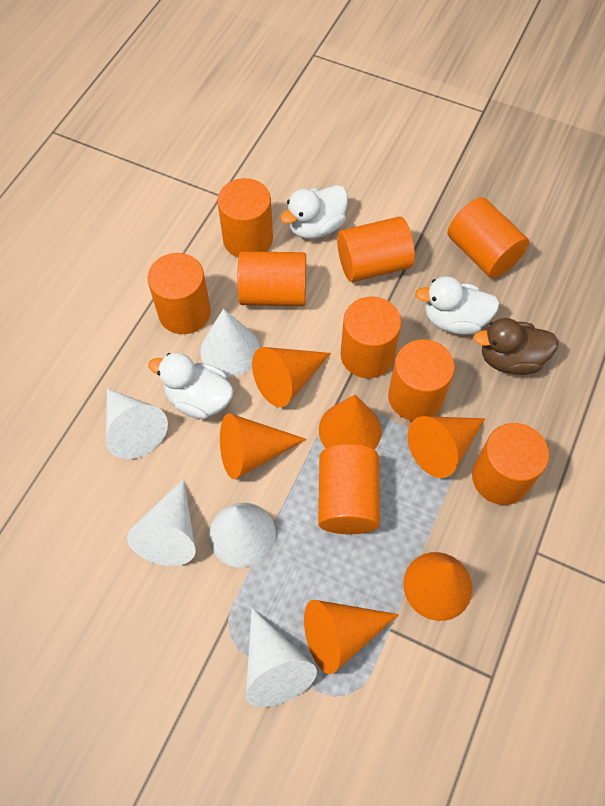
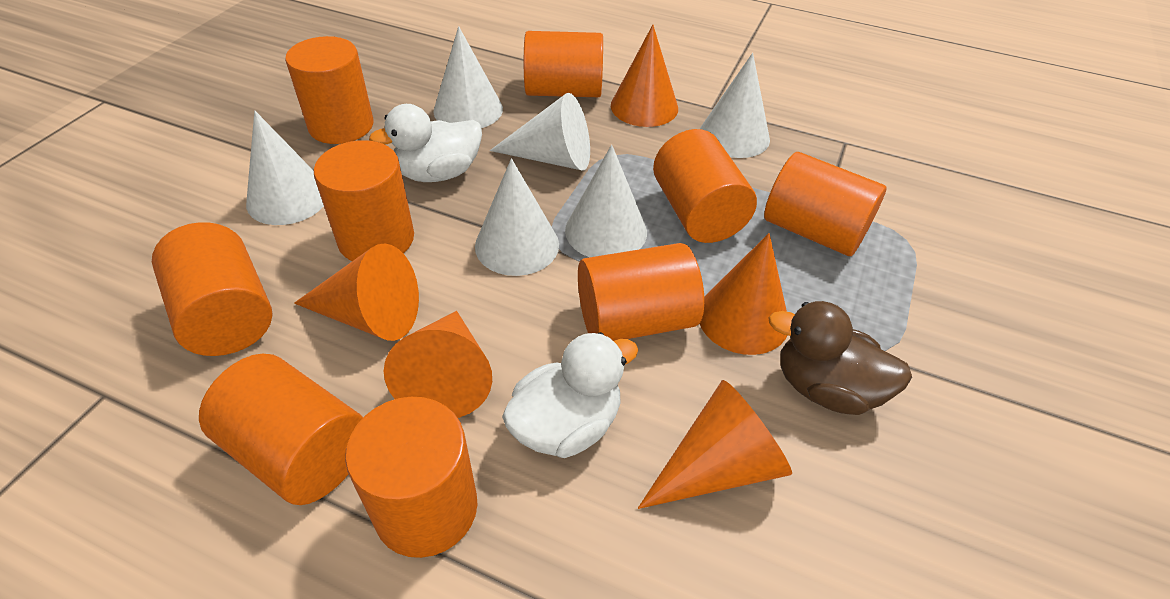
orange cone: [220,413,307,479] [252,347,331,407] [304,600,399,674] [319,395,382,450] [403,552,472,621] [407,416,485,478] = 6 -> [294,243,419,341] [384,311,492,418] [611,25,678,127] [638,380,792,509] [699,233,787,355] = 5
white cone: [106,388,168,459] [127,479,196,566] [200,309,260,377] [209,503,276,568] [246,608,317,707] = 5 -> [246,111,324,225] [433,26,503,128] [475,158,559,276] [490,93,590,170] [565,145,647,257] [700,53,770,158] = 6
white duck: [148,353,234,419] [280,185,348,239] [415,276,499,335] = 3 -> [369,104,482,182] [502,332,638,458] = 2

